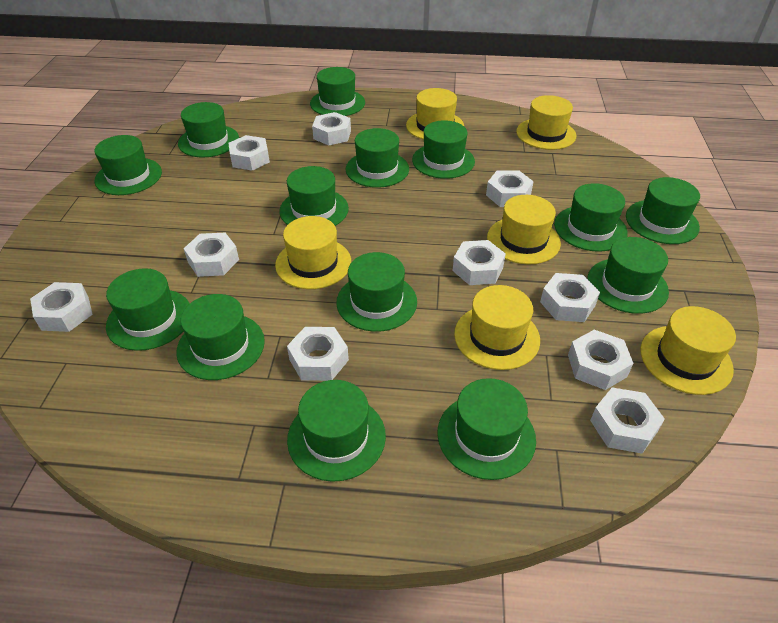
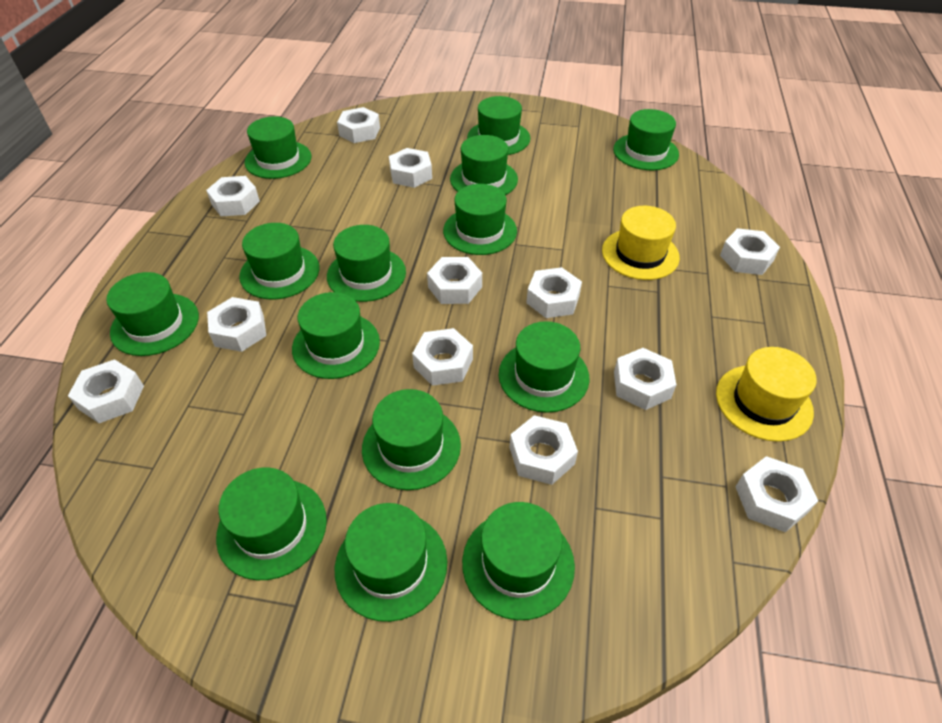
white nut: [30,282,93,332] [183,233,239,277] [228,135,270,171] [287,327,349,381] [312,112,351,145] [453,240,506,285] [486,170,534,207] [540,273,600,322] [568,330,634,390] [590,388,665,454] = 10 -> [68,359,144,423] [206,176,260,216] [207,297,266,352] [337,107,380,143] [389,148,432,188] [412,328,473,386] [427,257,482,304] [509,415,578,485] [526,267,582,318] [614,348,676,410] [720,228,780,275] [735,456,818,532] = 12
yellow hat: [275,216,351,289] [406,88,464,140] [454,285,540,370] [487,195,561,264] [516,95,576,150] [640,306,736,395] = 6 -> [602,206,680,280] [716,347,817,442] = 2

